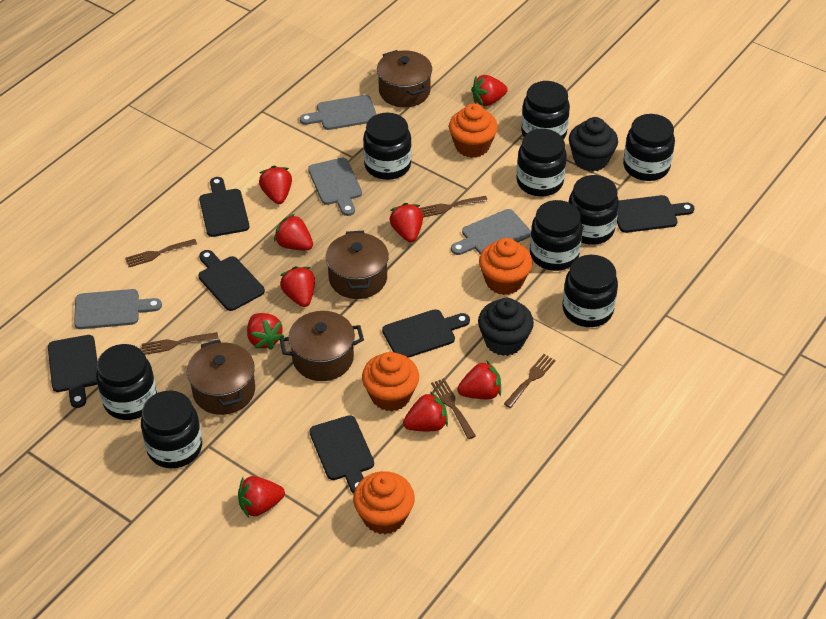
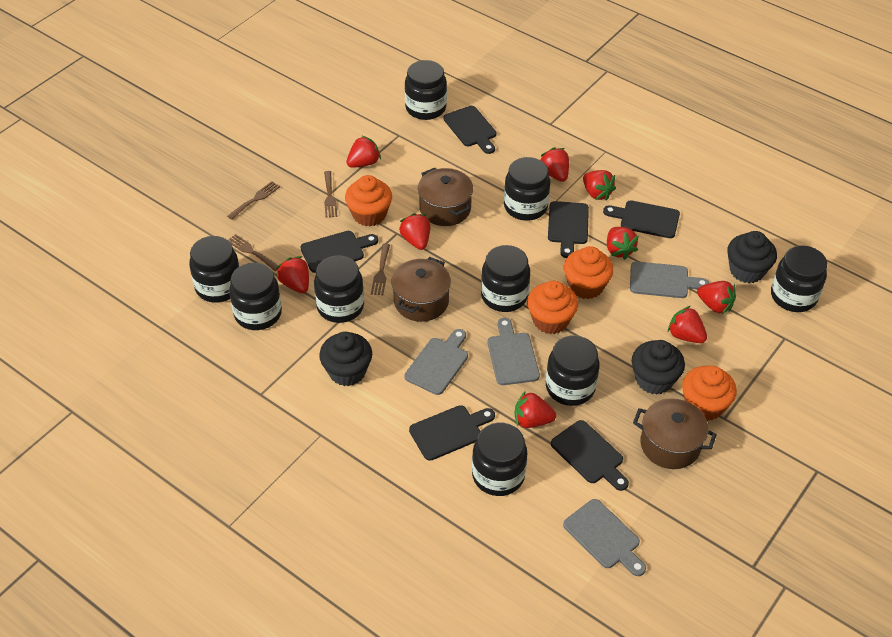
black cupcake: [478,298,534,356] [569,117,618,171] = 2 -> [319,332,372,386] [632,340,685,395] [727,231,777,283] = 3
brown fork: [125,239,197,267] [141,332,218,355] [420,196,488,217] [431,378,476,439] [504,354,556,408] = 5 -> [227,181,280,220] [228,234,278,271] [324,171,338,218] [371,244,390,295] = 4
brown pot: [187,340,255,415] [279,311,364,381] [326,231,389,299] [377,50,432,107] = 4 -> [391,257,451,322] [418,168,473,226] [633,399,717,469] = 3

